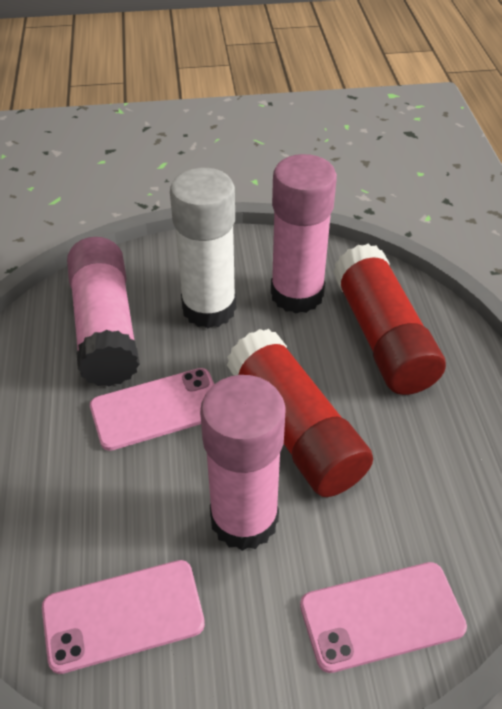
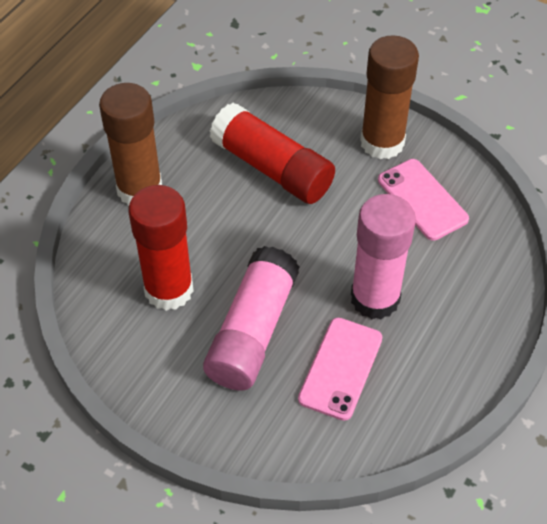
brown glue stick: none = 0 -> [99,83,162,206] [360,35,419,159] = 2
pink glue stick: [67,237,140,387] [200,375,286,551] [271,154,337,313] = 3 -> [203,246,299,391] [351,194,416,319] = 2
pink phone: [42,560,205,674] [90,368,214,451] [300,562,467,673] = 3 -> [298,318,382,421] [378,159,469,241] = 2
white glue stick: [170,168,236,328] = 1 -> none = 0

